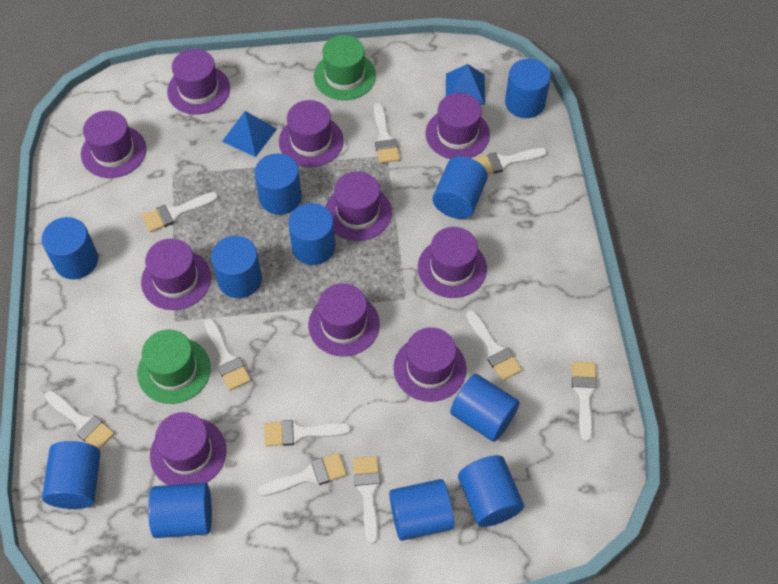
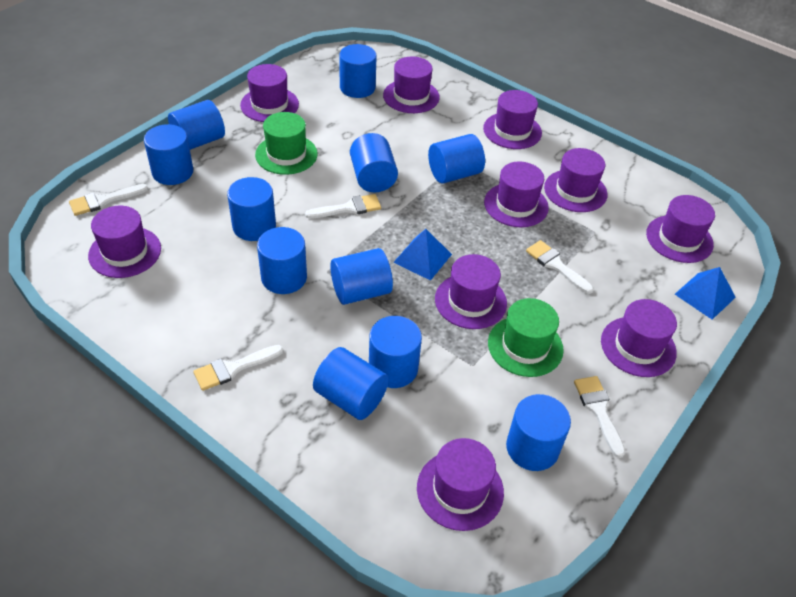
white brush: [45,391,115,449] [142,192,218,232] [205,318,251,390] [258,453,347,496] [264,420,351,446] [353,456,381,544] [374,103,400,163] [466,310,522,381] [473,148,547,174] [572,361,597,442] = 10 -> [69,184,148,216] [193,345,283,391] [305,194,381,218] [526,240,594,294] [574,376,625,458] = 5

